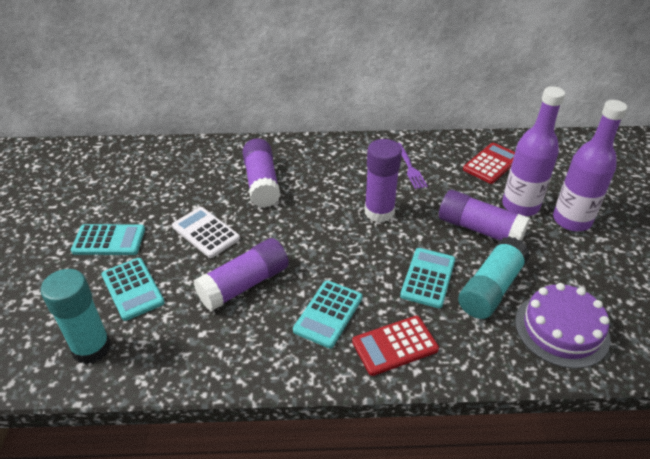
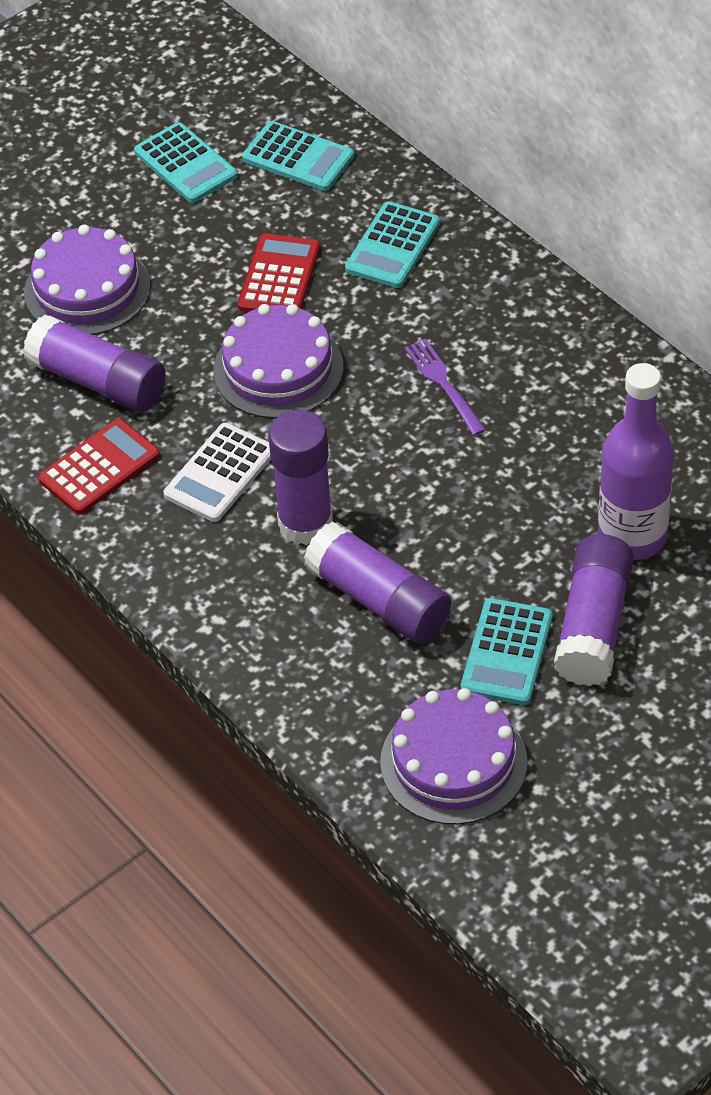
purple bottle: [502,86,565,216] [553,100,627,231] = 2 -> [598,363,674,560] = 1
purple cake: [515,283,610,369] = 1 -> [24,225,151,335] [213,304,343,418] [380,688,527,825] = 3
turquoise glue stick: [41,269,111,364] [458,237,530,319] = 2 -> none = 0

